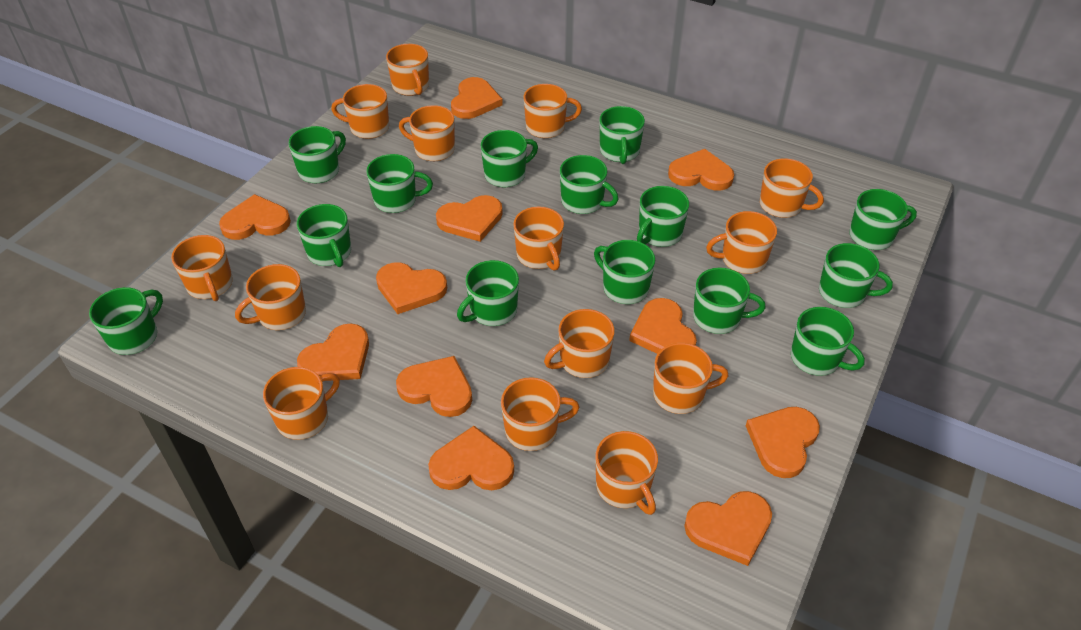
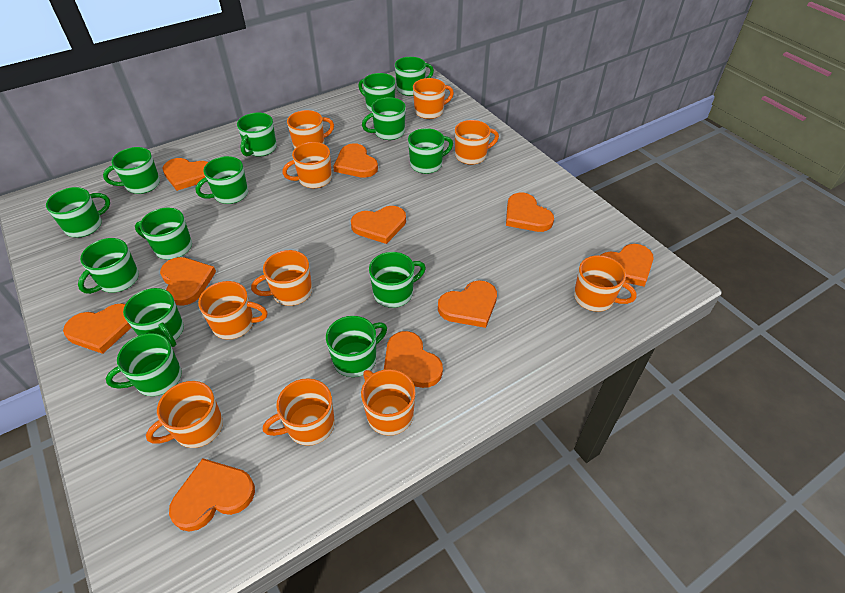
orange heart: [219,194,291,240] [297,323,369,381] [376,262,447,314] [396,356,472,417] [428,426,514,490] [436,195,503,242] [451,77,503,119] [629,298,697,354] [668,149,734,191] [684,491,772,566] [746,407,820,478] = 11 -> [63,303,132,354] [160,257,216,306] [162,158,208,191] [169,458,255,532] [333,143,378,178] [351,206,406,244] [384,331,443,388] [438,280,497,328] [506,193,554,232] [600,244,654,287] = 10
orange mug: [171,235,233,301] [235,264,306,330] [263,367,340,440] [331,84,389,139] [386,44,429,96] [399,105,455,161] [501,377,580,451] [513,206,564,271] [524,84,582,138] [544,309,614,378] [595,431,658,515] [653,343,729,414] [706,211,777,274] [760,158,824,218] = 14 -> [146,381,223,448] [198,281,268,339] [251,250,312,306] [263,378,334,446] [282,142,332,188] [287,110,334,149] [361,369,415,436] [413,78,454,119] [455,120,499,165] [574,255,637,312] = 10

